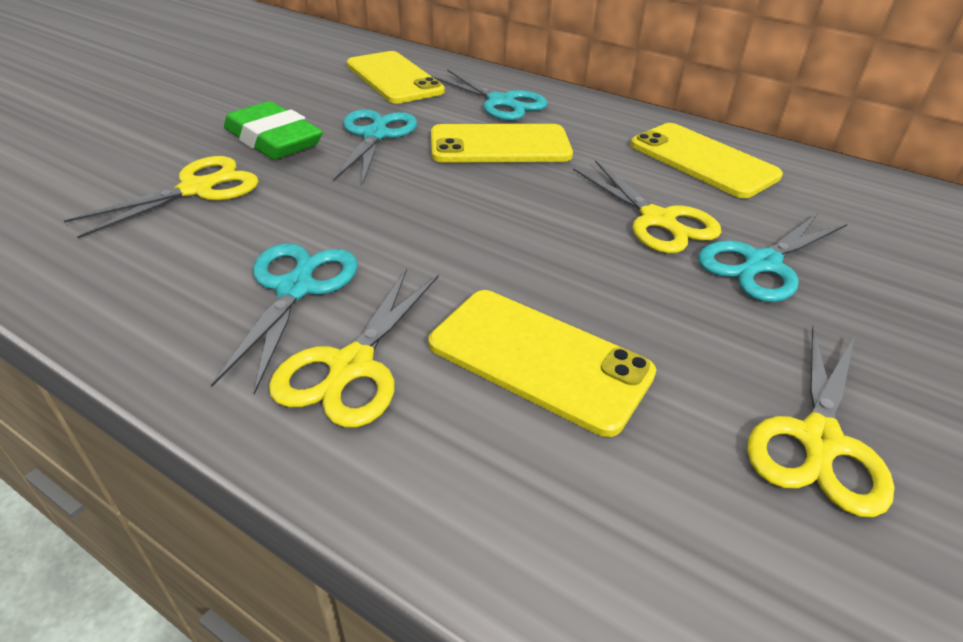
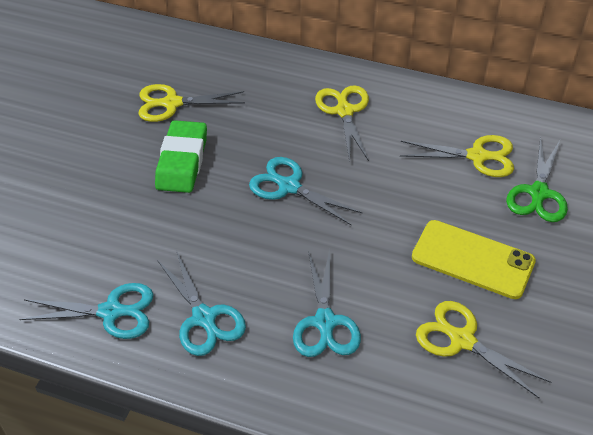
green scissors: none = 0 -> [506,136,568,222] = 1
yellow phone: [347,51,445,104] [428,290,656,437] [431,124,573,163] [631,123,783,198] = 4 -> [412,220,536,299] = 1

